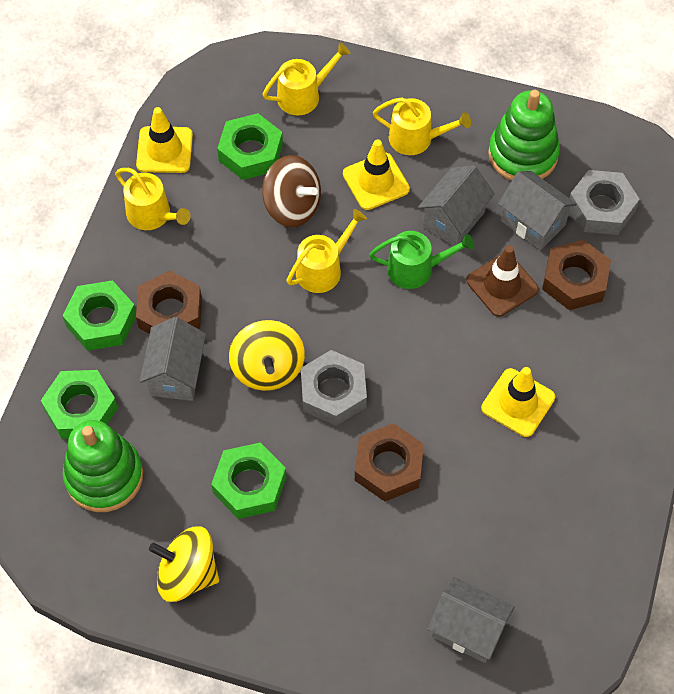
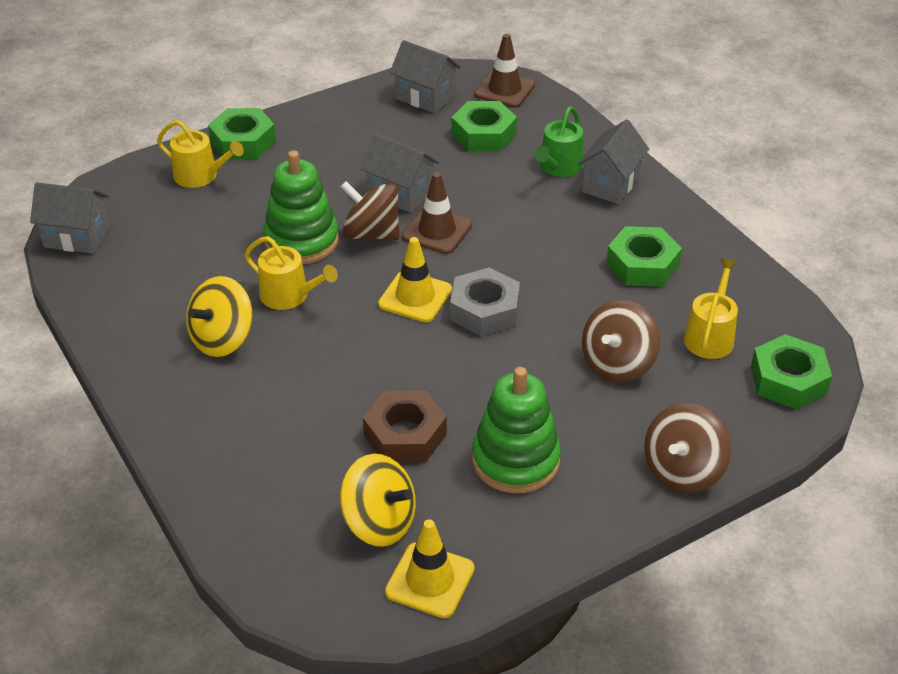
brown nut: [136,271,202,334] [355,423,424,501] [542,240,611,310] = 3 -> [363,390,447,462] = 1
brown spinning top: [262,155,321,227] = 1 -> [341,181,400,240] [582,300,660,383] [644,403,731,493] = 3
brown traffic cone: [466,246,539,317] = 1 -> [402,172,472,254] [474,34,535,108] = 2
grey nut: [301,350,367,426] [569,170,640,235] = 2 -> [450,267,520,336] = 1
yellow traffic cone: [136,107,193,173] [343,139,410,210] [481,367,555,437] = 3 -> [378,237,452,322] [385,519,475,618] = 2
yellow watering can: [115,168,190,230] [262,43,351,115] [287,209,367,293] [373,98,471,155] = 4 -> [157,120,244,188] [244,236,338,310] [684,258,738,359] = 3

